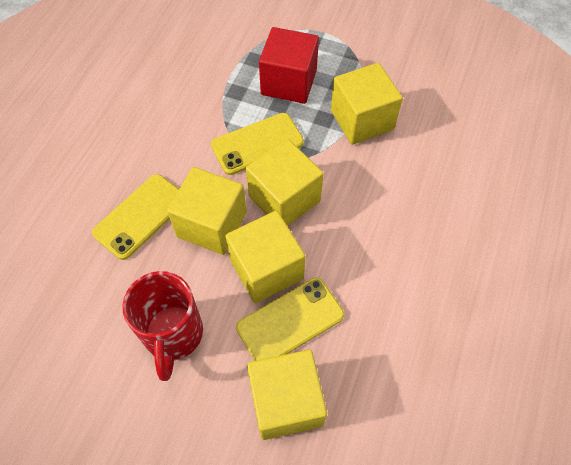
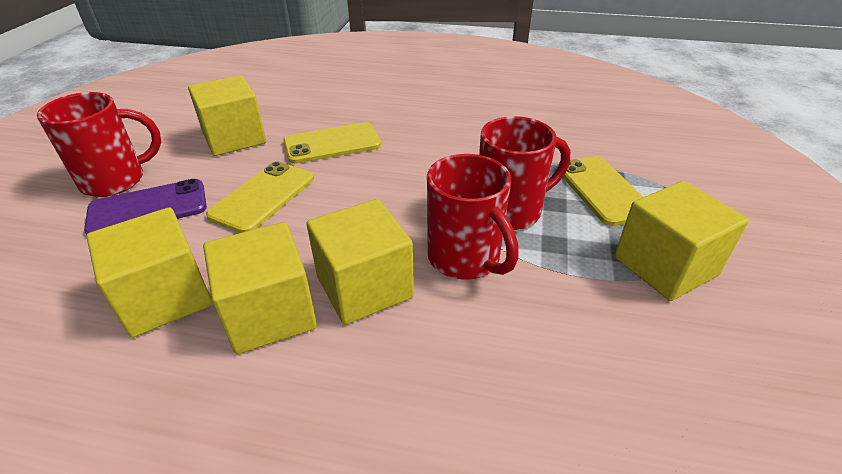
purple phone: none = 0 -> [84,179,207,235] = 1
red cube: [259,27,319,104] = 1 -> none = 0
red mug: [122,271,203,381] = 1 -> [37,92,161,197] [427,154,519,280] [479,116,570,230] = 3

